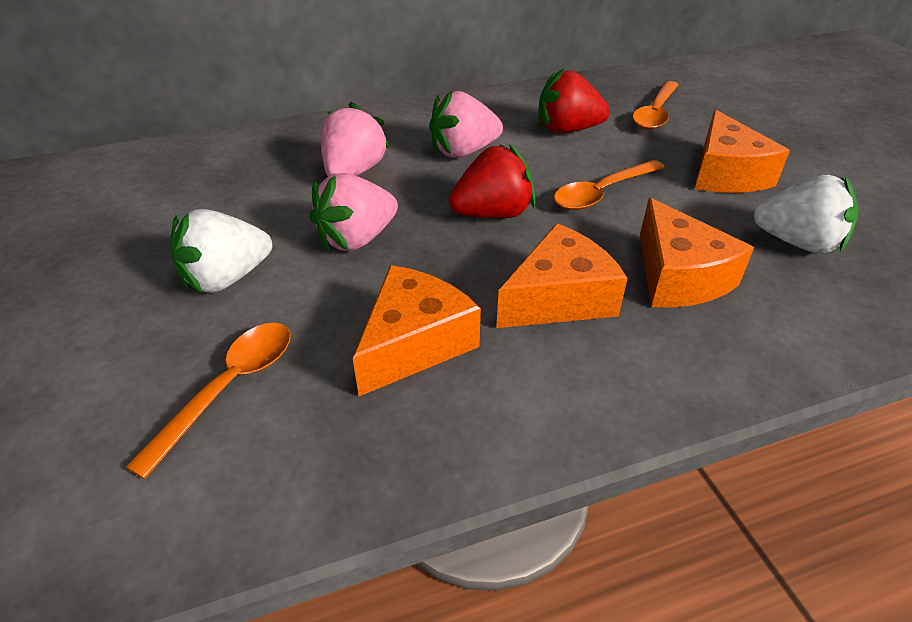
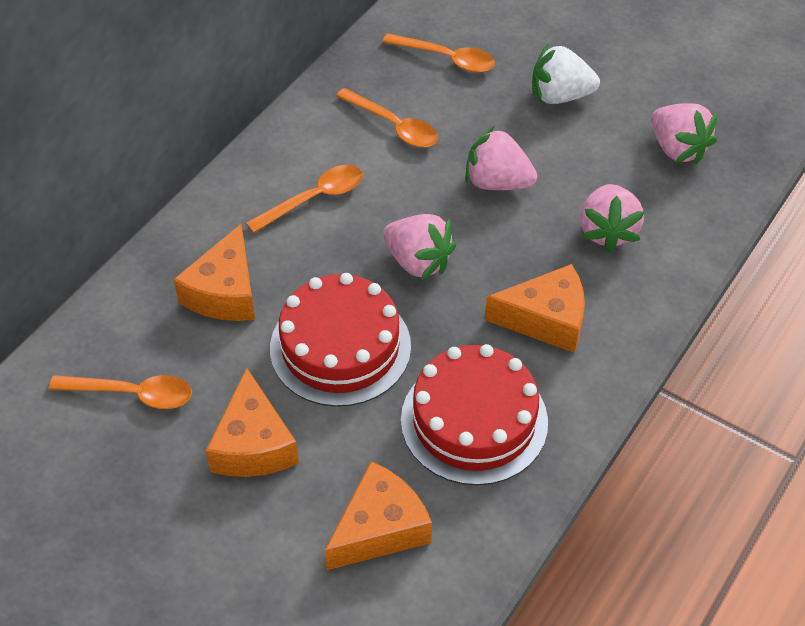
orange spoon: [126,323,291,479] [554,160,665,210] [632,81,679,130] = 3 -> [49,375,192,409] [246,165,363,233] [336,88,438,148] [382,33,495,73] = 4
pink strawberry: [310,173,398,251] [321,102,390,176] [429,90,503,158] = 3 -> [383,214,456,280] [465,126,537,190] [580,184,644,252] [651,103,717,164] = 4
red cake: none = 0 -> [270,273,411,407] [401,344,548,485] = 2
red strawberry: [449,144,535,218] [538,68,610,133] = 2 -> none = 0
white strawberry: [171,209,272,293] [753,175,859,253] = 2 -> [532,43,600,104] = 1

